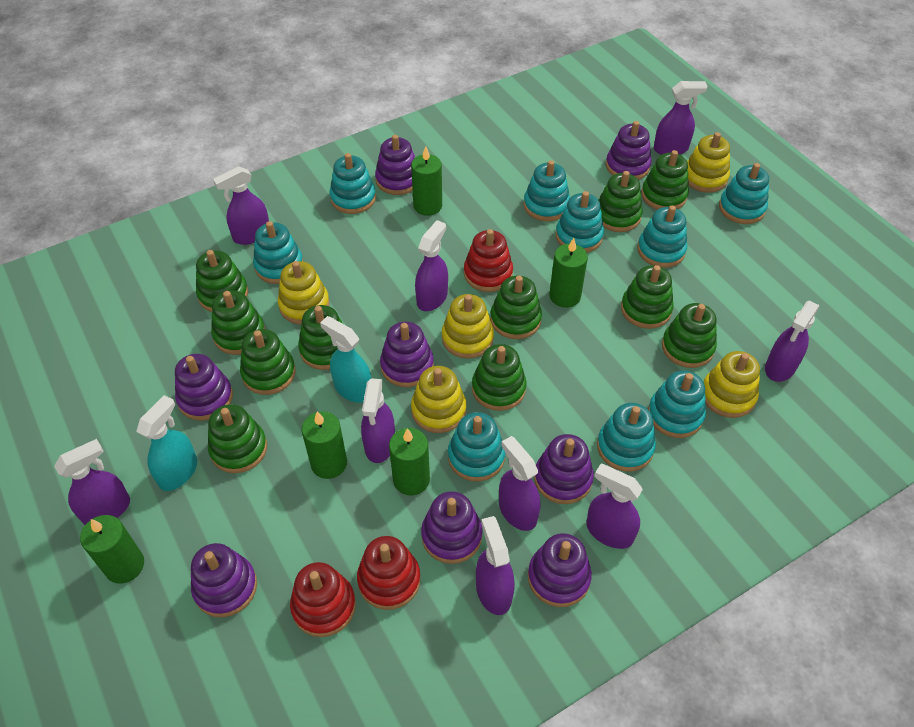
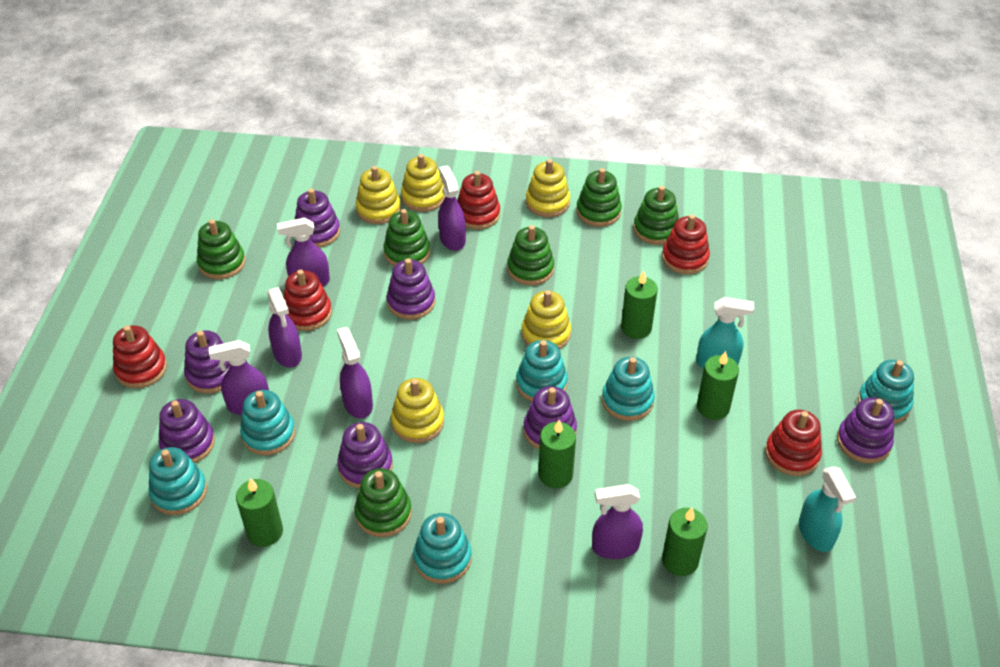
green stacking toy: [196,250,248,312] [208,404,267,473] [211,290,265,355] [240,329,296,395] [298,305,343,370] [472,344,527,411] [490,275,542,339] [599,171,643,232] [621,265,674,329] [641,150,689,210] [662,303,717,368] = 11 -> [197,219,245,279] [354,468,412,537] [383,209,430,266] [507,225,554,285] [576,168,622,227] [633,186,679,245] = 6
purple spray bottle: [54,439,130,525] [213,166,269,245] [361,378,395,463] [415,220,448,311] [476,516,515,615] [499,436,540,531] [586,464,643,549] [654,81,708,155] [765,300,820,382] = 9 -> [209,340,269,415] [267,287,302,368] [277,217,330,287] [337,327,373,419] [438,165,466,251] [592,484,643,559] = 6
purple stacking toy: [175,354,233,421] [191,543,257,617] [375,135,415,195] [380,322,434,387] [421,491,483,564] [528,533,592,607] [534,434,594,504] [606,121,651,180] = 8 -> [159,399,215,463] [184,331,230,394] [295,189,340,247] [337,422,393,488] [387,258,435,320] [523,386,577,449] [837,397,894,463] = 7
red stacking toy: [290,562,356,637] [357,536,420,610] [464,229,513,292] = 3 -> [113,325,167,388] [283,270,332,331] [457,171,500,230] [662,215,710,274] [765,410,822,476] = 5
turquoise stacking toy: [253,221,303,284] [329,153,376,214] [448,412,505,481] [524,160,570,221] [556,191,604,253] [597,403,656,472] [637,205,687,268] [648,371,706,438] [719,163,769,224] = 9 -> [148,447,207,515] [240,390,295,455] [413,513,472,584] [516,340,568,402] [602,357,655,421] [858,360,914,424] = 6

